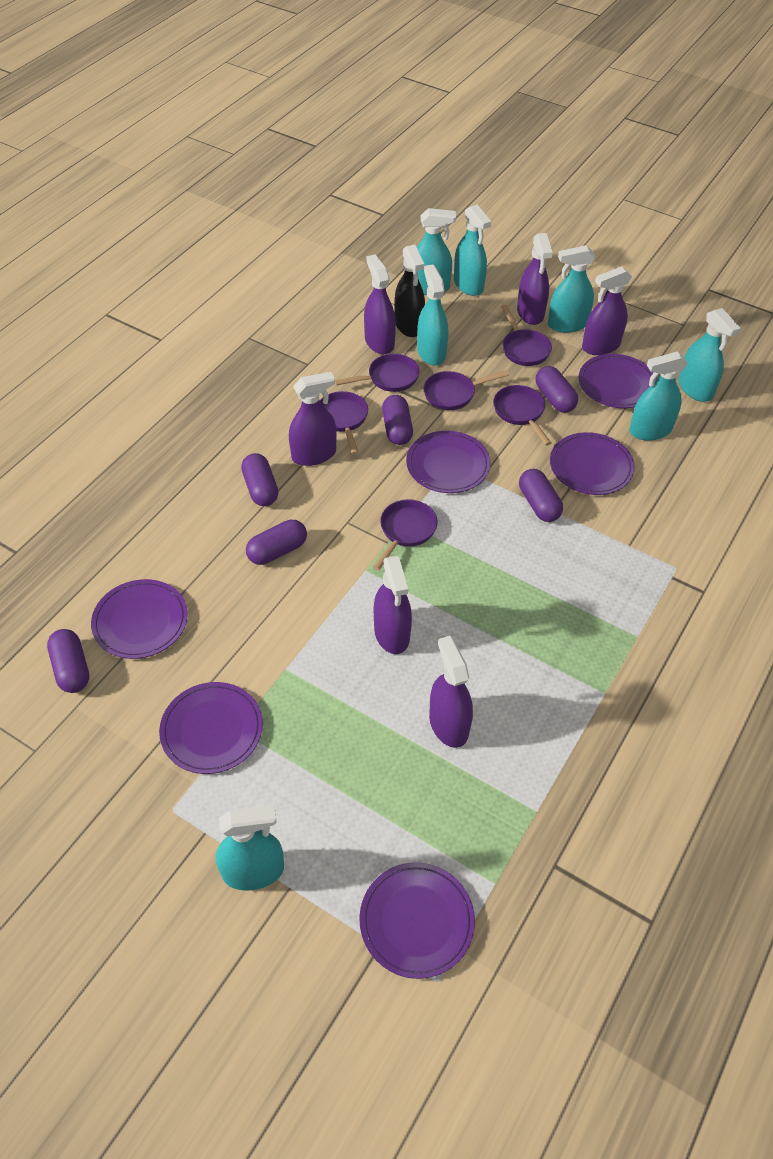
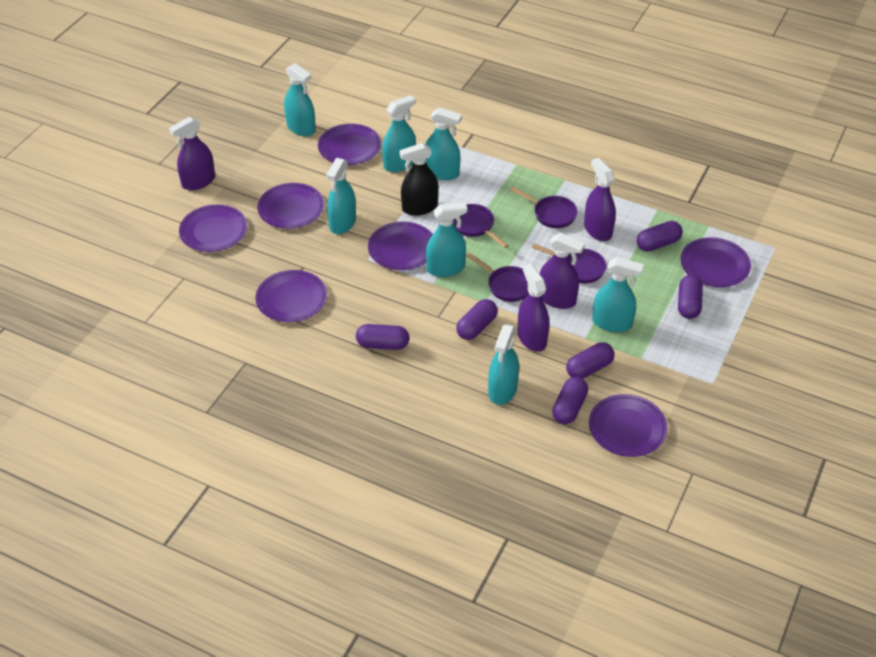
purple pan: [320,391,368,455] [335,354,419,392] [373,499,437,570] [423,371,509,410] [493,385,551,445] [501,305,552,366] = 6 -> [453,204,509,248] [466,253,529,302] [510,187,578,228] [532,244,607,283] = 4
purple plate: [91,579,188,659] [159,682,263,774] [359,862,475,979] [406,431,491,493] [550,432,635,495] [579,354,657,408] = 6 -> [179,205,247,252] [255,270,327,322] [257,183,324,229] [318,124,381,165] [368,222,433,270] [589,394,667,457] [681,237,751,287] = 7
purple spray bottle: [289,372,337,466] [364,254,396,354] [374,556,412,654] [429,636,473,748] [517,233,553,325] [582,266,632,355] = 6 -> [169,117,215,190] [517,264,549,352] [540,233,585,309] [584,158,616,241] = 4

